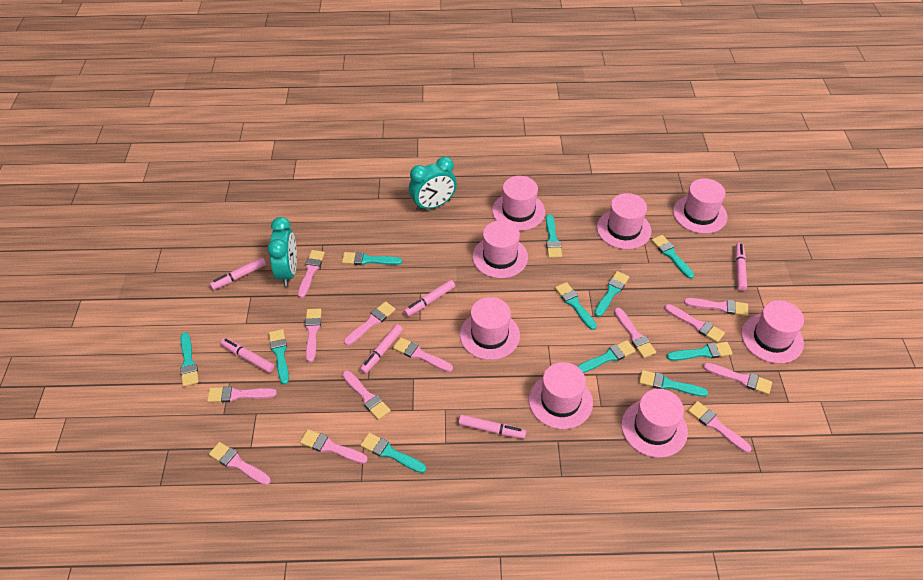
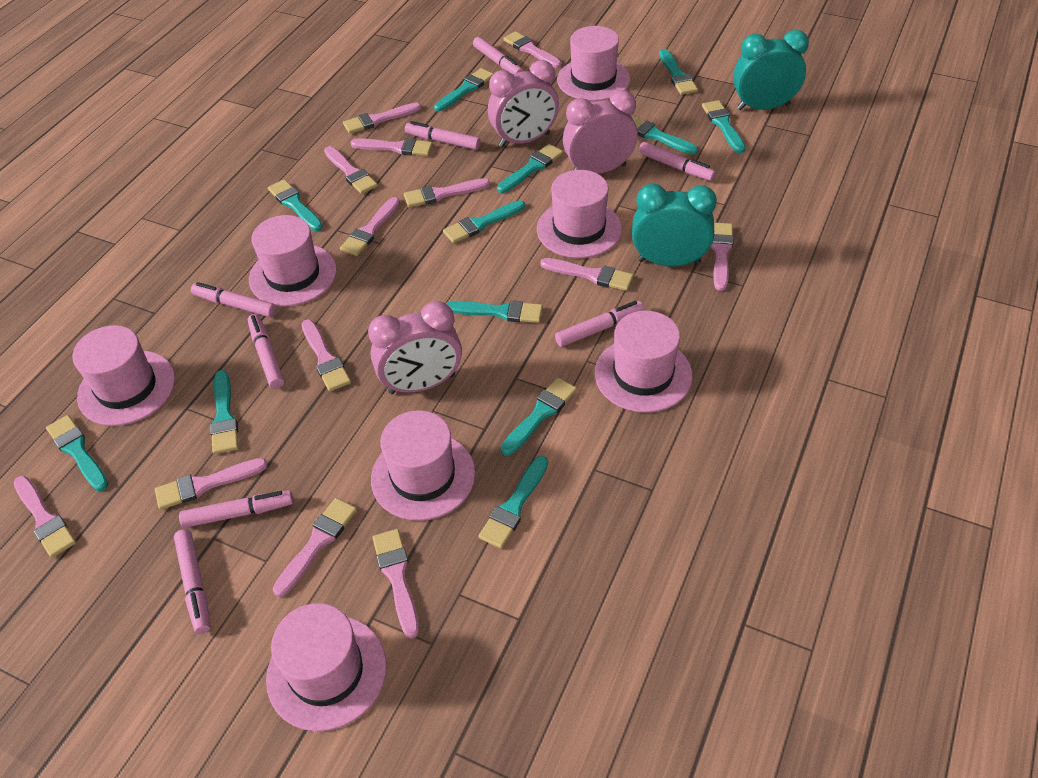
pink clock: none = 0 -> [368,301,462,394] [488,60,559,147] [563,90,638,174] = 3
pink hat: [460,297,520,360] [472,220,528,278] [492,176,545,231] [529,362,593,429] [597,193,651,249] [621,389,688,458] [673,178,727,234] [741,300,804,364] = 8 -> [72,325,175,426] [249,215,337,306] [266,603,387,731] [371,410,475,521] [537,170,622,258] [557,26,630,101] [595,311,693,413] = 7
pink marker: [210,257,266,290] [221,338,274,373] [360,324,403,374] [404,280,455,317] [459,415,526,439] [735,243,747,291] = 6 -> [174,529,211,634] [179,490,293,528] [191,282,276,317] [248,314,284,389] [405,121,481,150] [473,37,523,74] [555,301,644,347] [638,142,716,181] = 8
turquoise brush: [180,332,199,387] [269,329,289,384] [342,252,402,265] [361,433,426,473] [546,214,562,258] [555,282,597,330] [577,340,636,373] [594,271,629,317] [639,370,708,397] [651,235,694,279] [667,342,733,361] = 11 -> [46,415,108,491] [210,370,238,454] [268,179,323,231] [434,68,493,111] [443,200,525,243] [446,300,543,323] [478,456,548,549] [497,144,563,193] [501,378,577,456] [631,116,698,155] [659,49,698,95] [702,100,745,153] = 12

